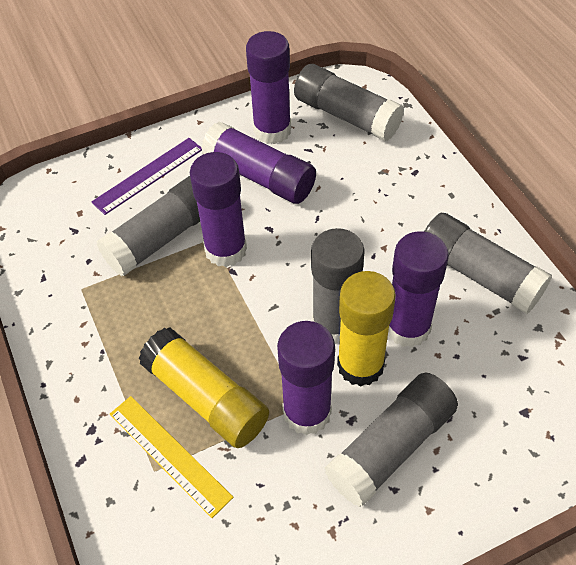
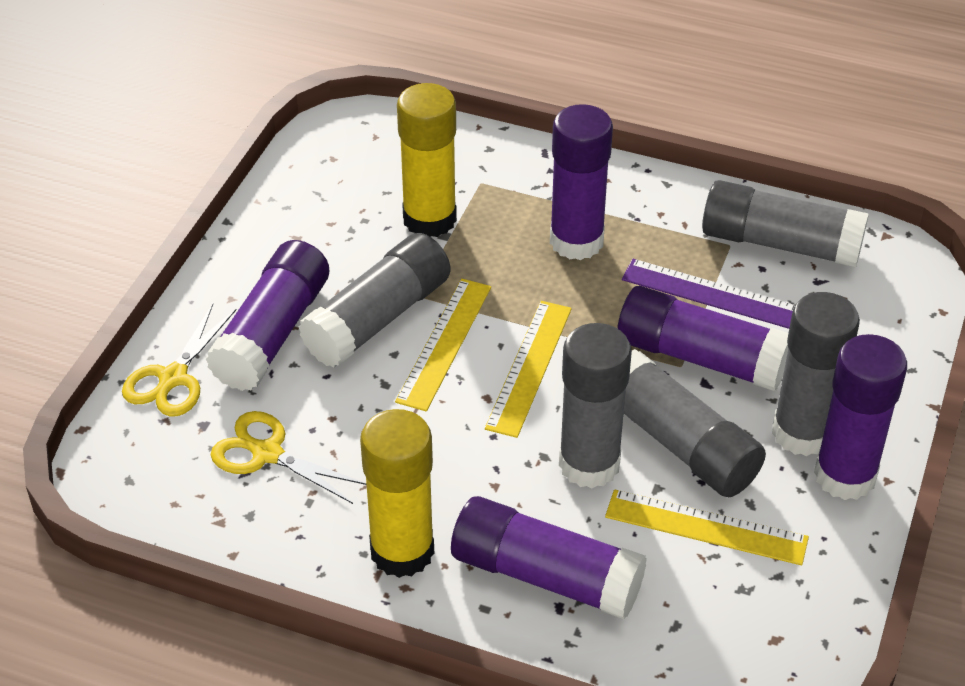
yellow ruler: [110,396,234,518] = 1 -> [395,279,491,411] [485,301,572,438] [605,489,809,565] = 3
yellow scissors: none = 0 -> [122,304,237,416] [211,411,366,504] = 2

